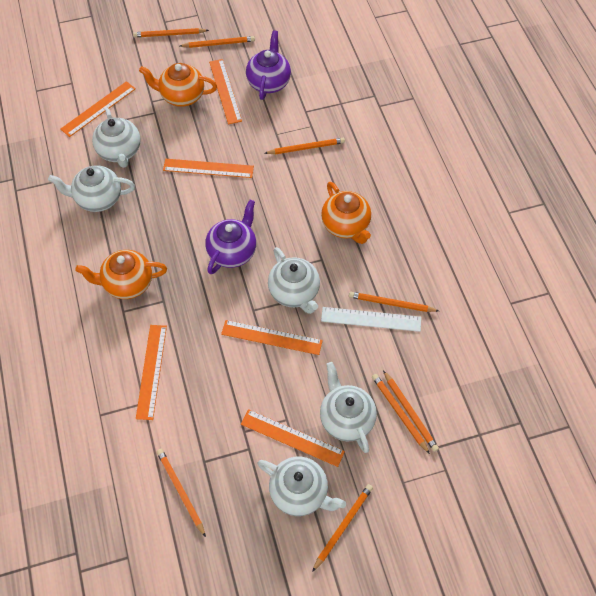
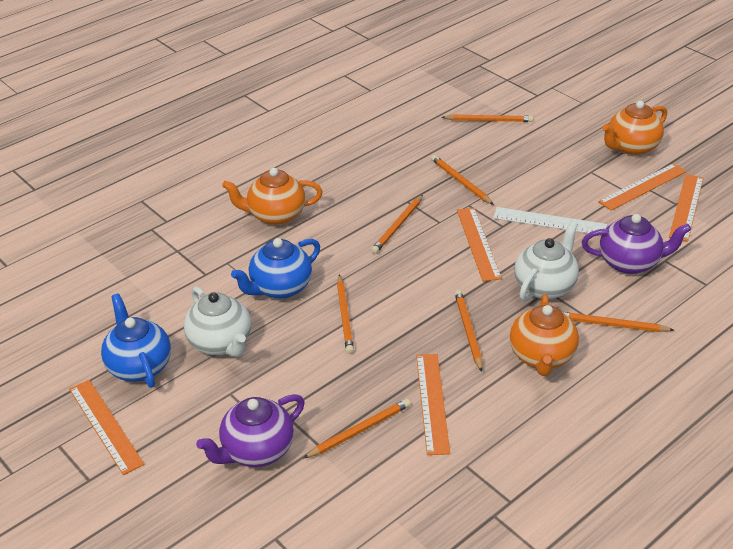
blue teapot: none = 0 -> [101,293,171,388] [231,238,320,299] = 2
orange pencil: [133,28,209,37] [157,449,206,537] [180,36,255,48] [264,138,345,154] [312,484,373,572] [349,292,439,312] [372,374,430,454] [383,370,439,452] = 8 -> [304,399,411,458] [337,275,354,354] [371,195,423,254] [431,155,494,205] [442,114,533,122] [455,290,483,372] [564,312,674,332] = 7
orange ruler: [60,81,136,137] [136,325,167,420] [163,159,254,178] [209,59,242,124] [221,320,323,355] [241,409,345,467] = 6 -> [69,380,144,475] [416,354,450,455] [457,208,502,281] [598,163,687,211] [669,174,703,242] = 5
white teapot: [48,165,135,212] [92,108,141,168] [257,456,346,516] [268,247,320,314] [320,362,377,453] = 5 -> [184,287,251,357] [514,221,579,301] = 2

